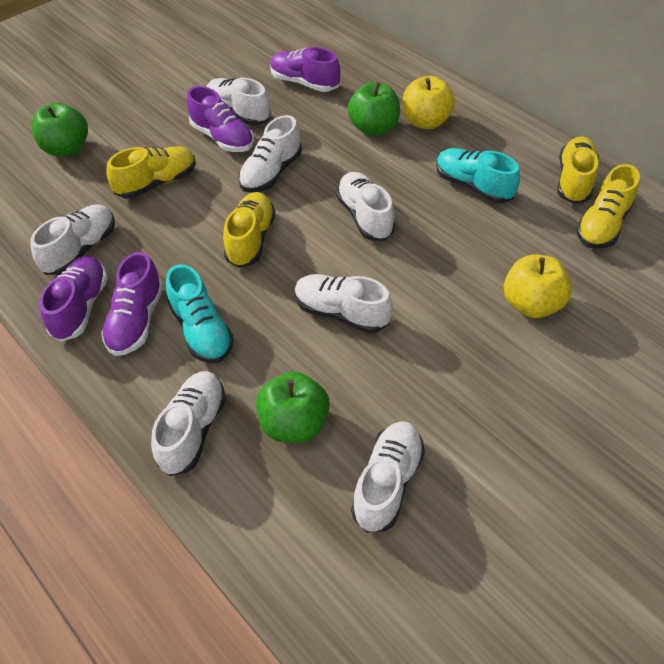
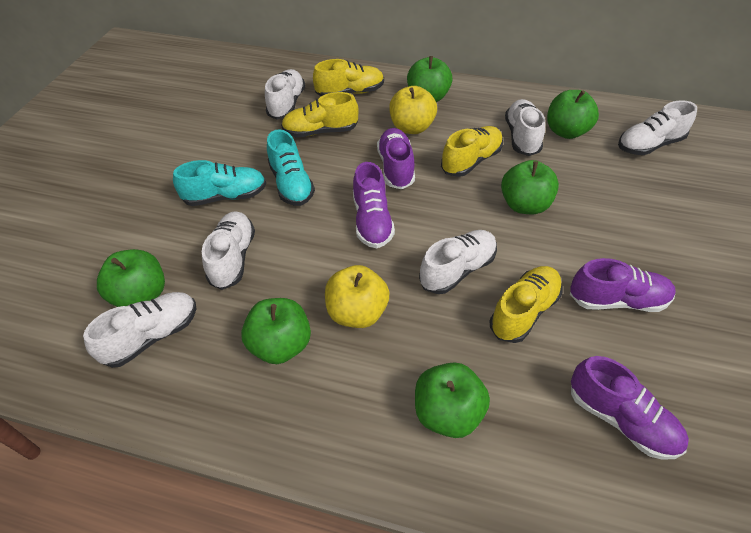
green apple: [32,102,88,156] [256,371,330,443] [347,82,400,136] = 3 -> [97,249,165,307] [241,298,311,364] [407,56,452,102] [415,362,490,438] [501,160,559,214] [547,90,599,139] = 6
white shoe: [30,204,115,275] [151,371,226,476] [207,78,271,125] [238,115,302,193] [295,274,393,333] [336,172,395,241] [351,421,425,533] = 7 -> [83,292,196,368] [202,211,255,290] [265,69,305,120] [419,230,497,294] [505,99,545,156] [618,100,697,155] = 6

